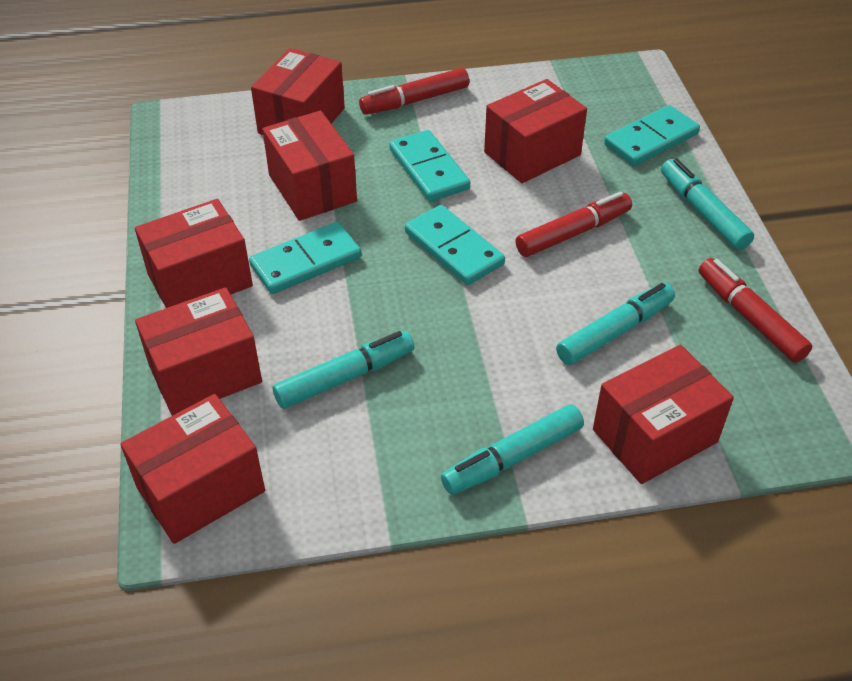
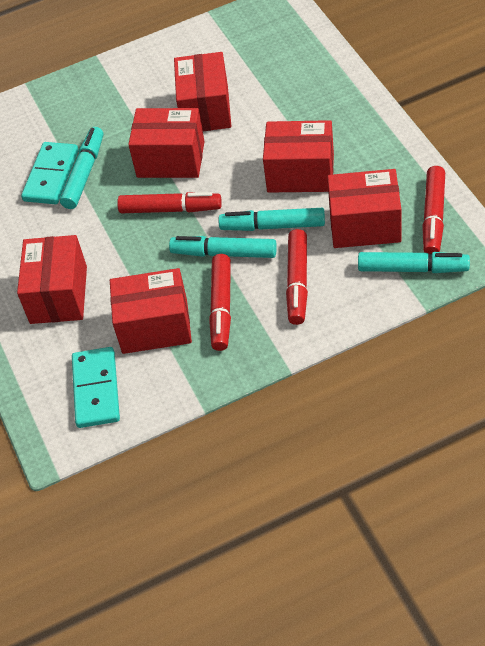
red box: [120,394,265,544] [135,199,253,308] [135,287,262,416] [251,48,345,135] [262,111,357,221] [484,79,587,183] [593,345,734,484] = 7 -> [17,235,87,324] [110,268,192,354] [128,108,205,178] [174,52,232,131] [263,120,334,193] [327,169,401,248] = 6
red marker: [359,68,469,115] [515,191,632,257] [699,258,812,363] = 3 -> [117,192,222,213] [209,254,231,351] [286,229,308,325] [422,166,445,254] = 4
turquoise domino: [249,222,361,294] [389,130,470,202] [405,205,505,285] [604,105,700,166] = 4 -> [21,142,79,204] [72,347,120,428] = 2

